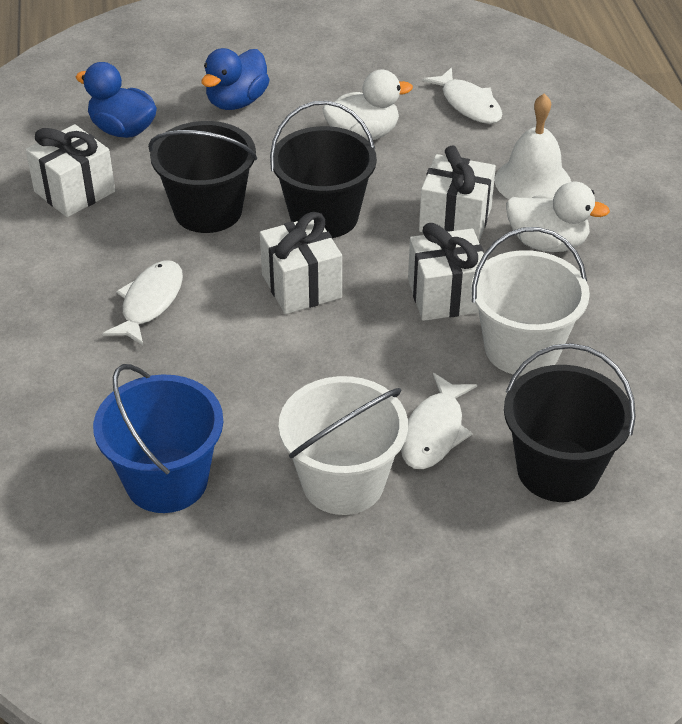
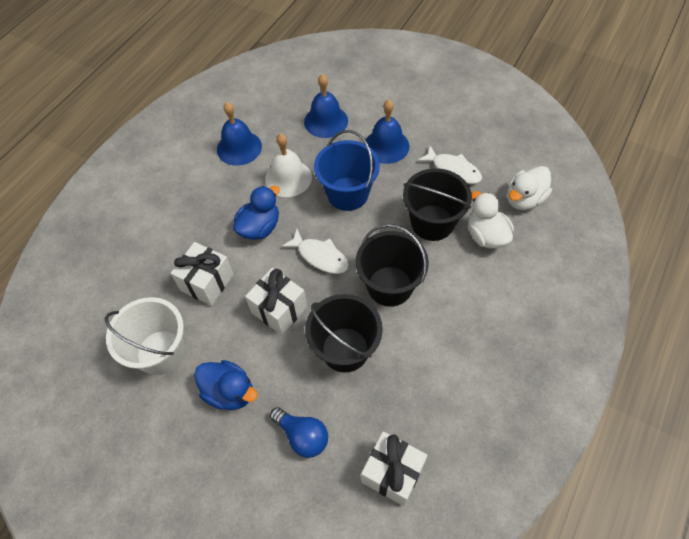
blue bell: none = 0 -> [217,102,262,166] [304,74,348,138] [364,100,409,164] = 3
blue light bulb: none = 0 -> [270,407,328,458] = 1
white bucket: [279,376,408,515] [471,227,590,376] = 2 -> [105,297,185,375] = 1
white fish: [102,260,183,345] [401,373,477,469] [422,67,502,124] = 3 -> [282,229,349,274] [417,146,482,184] = 2
white gift: [26,124,115,217] [260,212,342,314] [408,223,487,321] [419,146,496,241] = 4 -> [171,242,234,306] [245,268,307,335] [361,431,428,506] = 3

